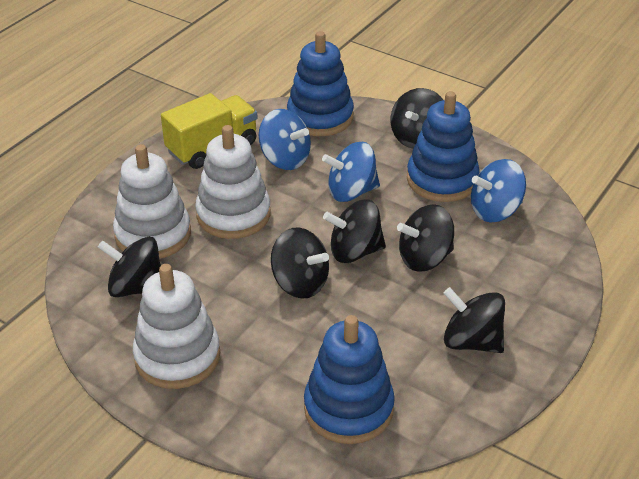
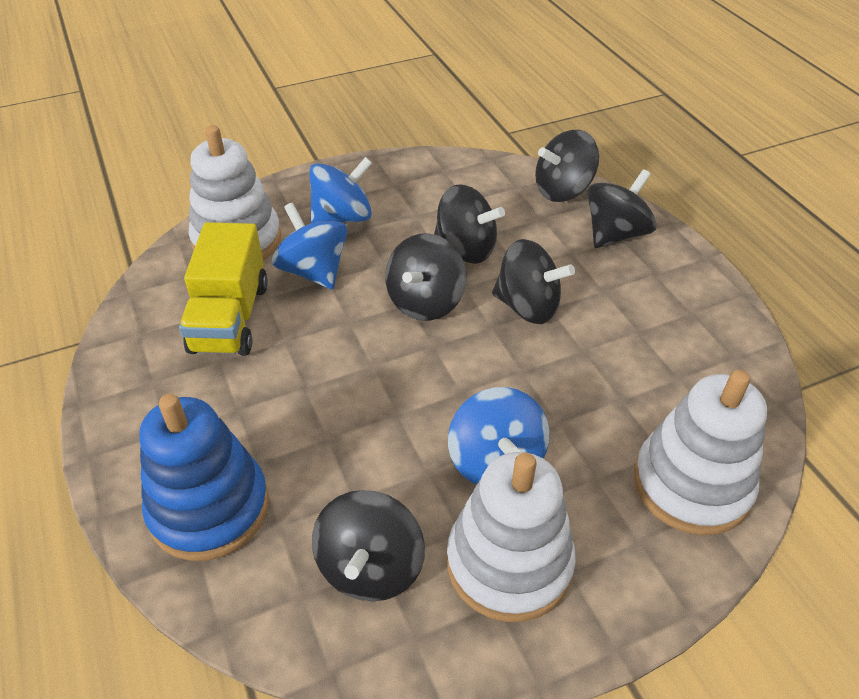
blue stacking toy: [287,31,354,136] [304,315,395,444] [407,91,480,202] = 3 -> [139,394,269,561] = 1

